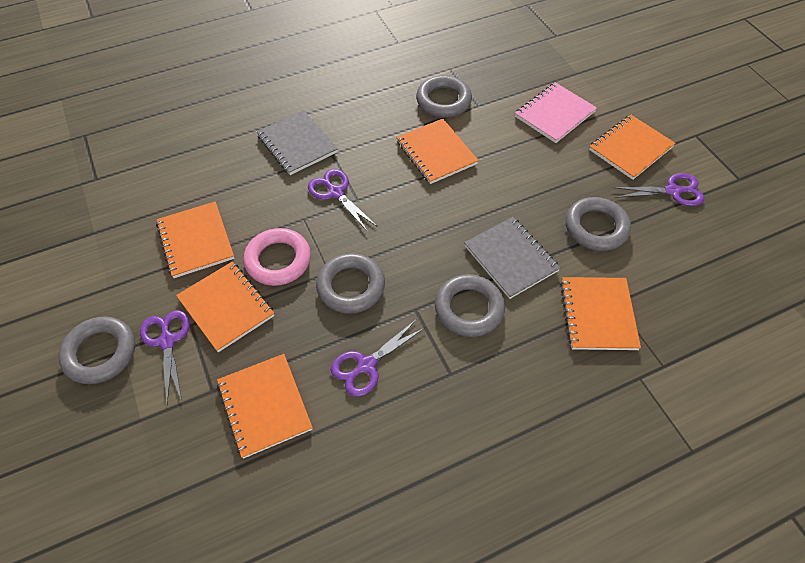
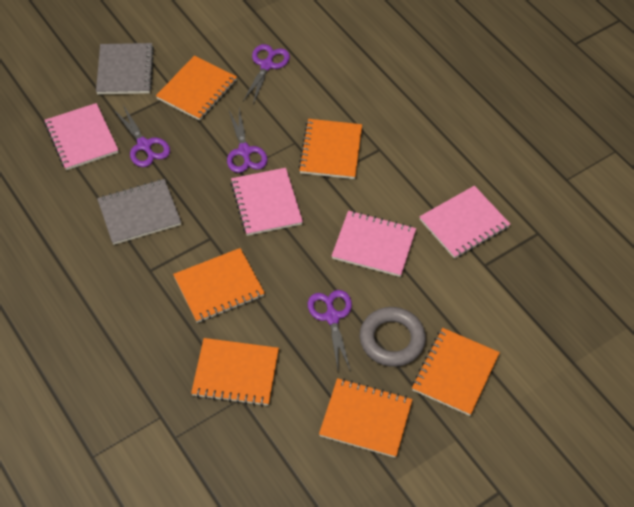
grey ring: [58,316,135,384] [316,253,385,314] [416,75,472,118] [435,274,505,337] [565,197,631,251] = 5 -> [360,307,426,367] = 1
pink notebook: [515,82,597,143] = 1 -> [44,103,118,170] [230,168,303,236] [332,211,416,277] [419,186,510,259] = 4
pink ring: [243,228,311,286] = 1 -> none = 0

